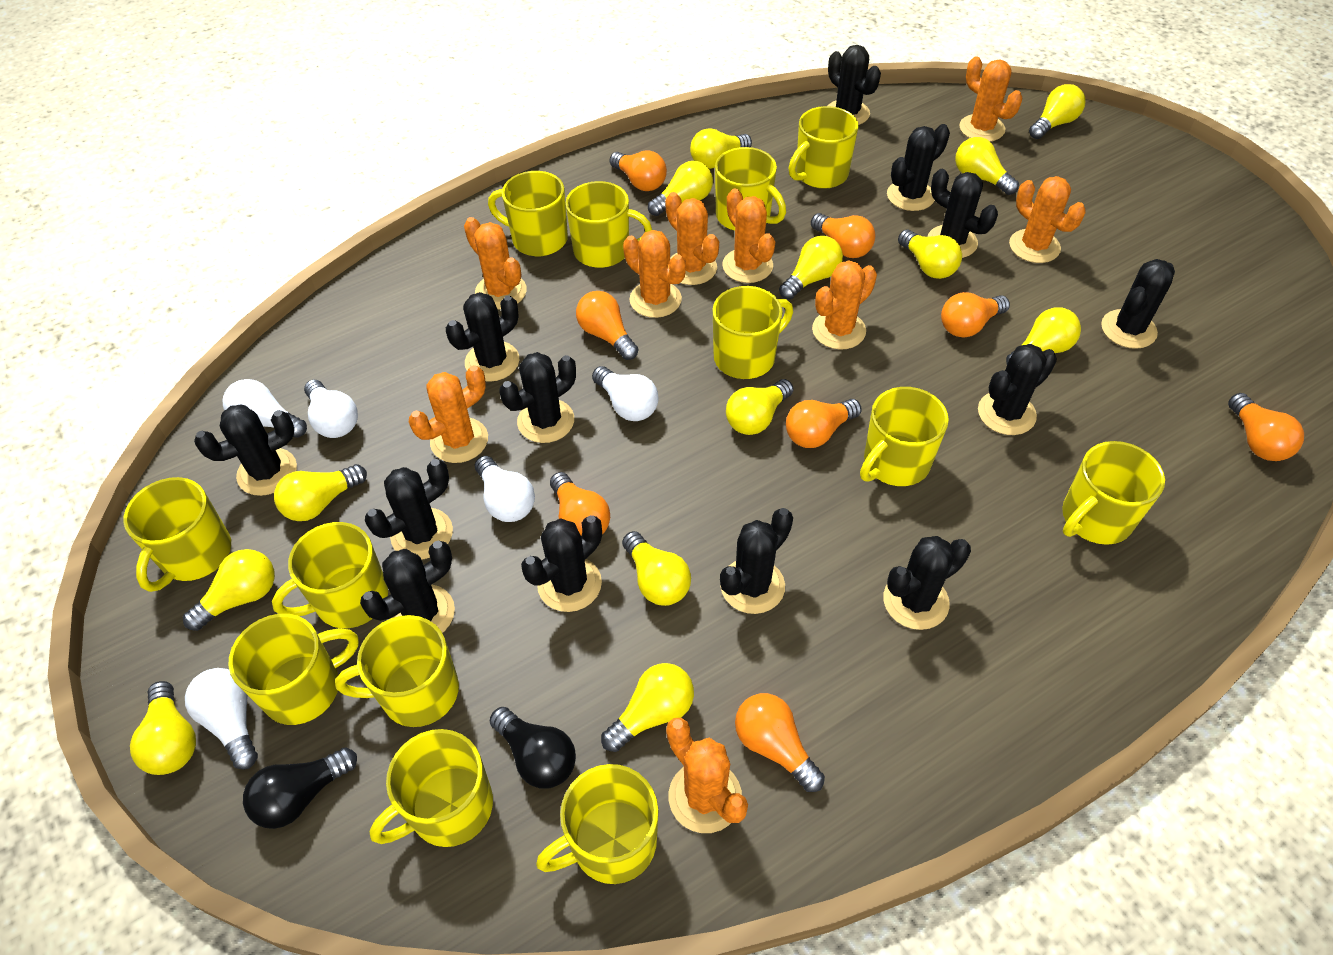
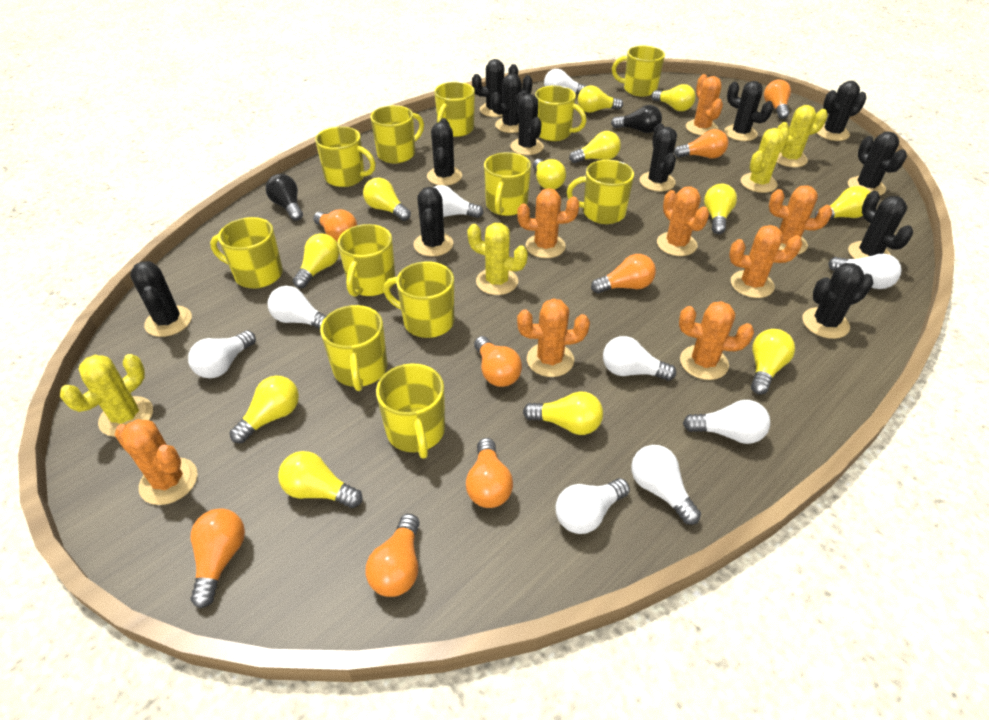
black cactus: [194,404,297,496] [360,541,455,633] [365,459,453,560] [446,292,519,382] [500,352,576,443] [521,515,602,612] [720,508,793,614] [828,45,881,125] [883,536,971,630] [887,124,950,211] [927,169,998,258] [978,344,1057,435] [1101,259,1175,349] = 13 -> [130,261,192,337] [413,187,453,257] [427,118,462,186] [472,59,518,117] [491,73,532,133] [511,92,544,155] [639,123,677,191] [724,81,773,141] [803,263,873,339] [817,81,867,141] [848,132,907,196] [848,191,913,259] = 12
orange cactus: [409,365,488,463] [464,217,527,310] [623,230,686,318] [665,192,719,285] [666,718,748,833] [722,189,775,283] [812,260,877,350] [959,57,1022,142] [1009,176,1086,263] = 9 -> [115,419,198,505] [517,188,579,258] [517,298,590,377] [657,186,709,256] [679,301,754,380] [686,74,723,136] [729,225,802,298] [769,185,832,254] = 8
white light bulb: [185,668,258,770] [223,379,307,438] [304,380,358,438] [475,456,535,522] [592,366,659,421] = 5 -> [188,330,256,378] [268,286,327,329] [433,185,484,218] [544,69,587,94] [556,478,630,534] [603,336,676,381] [631,445,701,525] [683,400,770,444] [828,254,902,289] = 9
yellow cactus: none = 0 -> [60,354,153,437] [467,223,528,295] [741,128,789,193] [777,105,828,167] = 4
yellow light bulb: [130,681,196,775] [183,549,275,631] [274,464,367,521] [601,663,694,752] [622,531,691,606] [648,161,713,216] [690,128,752,169] [726,379,794,435] [779,236,843,300] [898,229,962,279] [955,137,1019,195] [1006,307,1081,364] [1029,84,1085,139] = 13 -> [230,376,299,443] [278,451,363,508] [293,233,340,288] [363,178,411,221] [523,391,603,435] [533,159,566,190] [569,131,621,163] [578,85,623,113] [651,84,696,111] [704,184,737,234] [751,329,795,395] [815,186,870,220] = 12
yellow mug: [123,477,231,592] [229,614,359,725] [272,522,388,628] [335,615,459,727] [370,729,493,847] [488,171,568,256] [536,764,658,884] [565,181,652,268] [713,286,793,379] [715,147,786,231] [789,106,858,189] [860,387,949,486] [1062,441,1165,545] = 13 -> [210,217,283,289] [315,126,376,187] [320,305,387,391] [337,224,395,297] [370,105,424,163] [376,363,445,459] [383,261,454,338] [434,82,475,137] [484,152,531,216] [535,86,586,141] [567,160,634,224] [612,46,665,97] = 12

